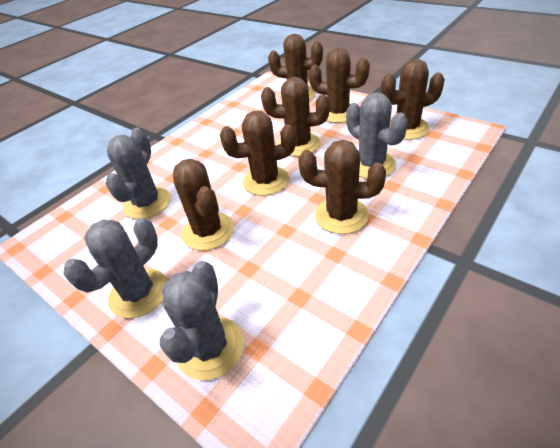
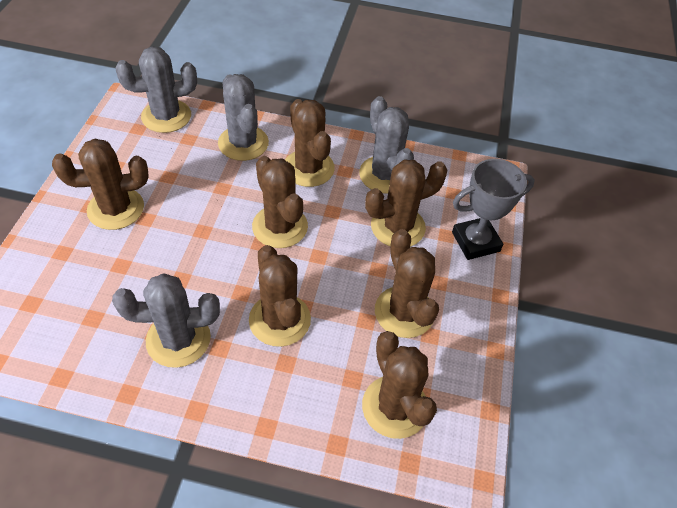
grey trophy: none = 0 -> [452,159,535,260] = 1

